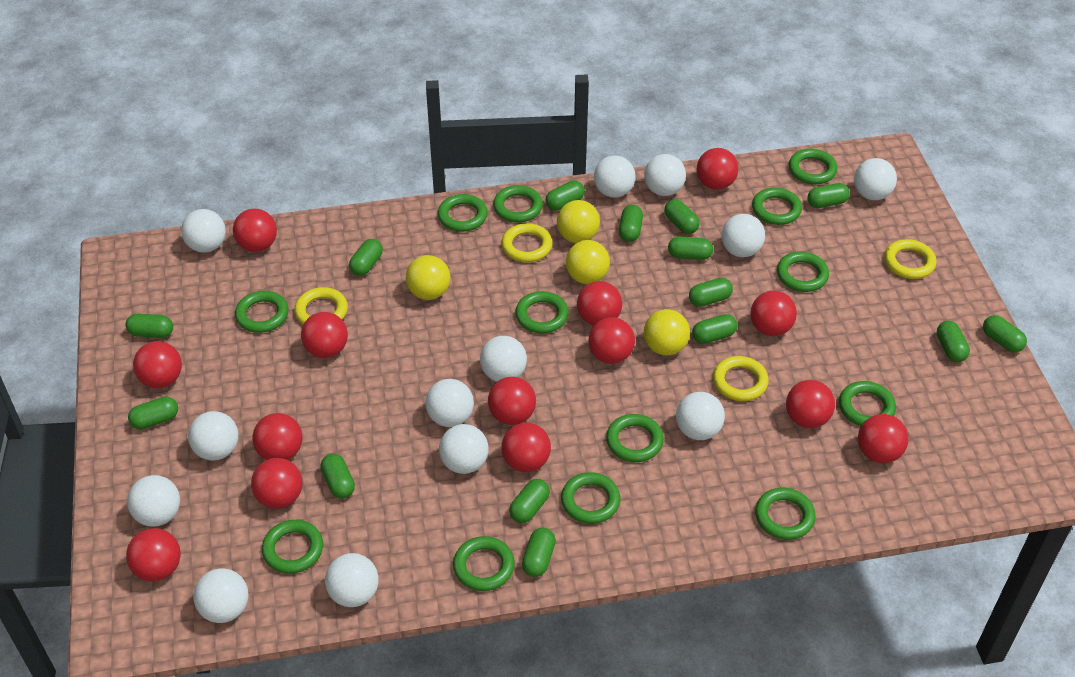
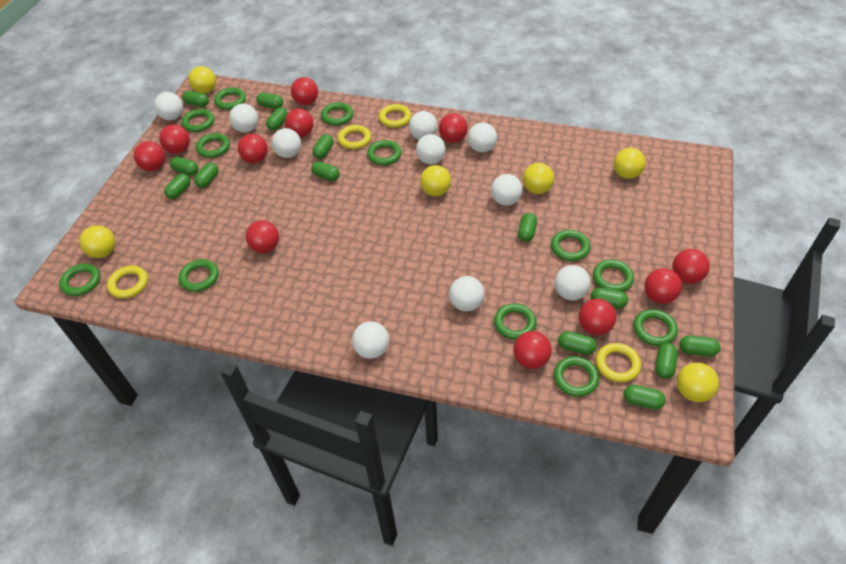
green capsule: [126,314,173,338] [128,397,178,429] [320,454,355,498] [349,239,383,276] [509,479,550,523] [522,528,556,577] [546,180,585,211] [619,205,643,242] [664,199,700,234] [668,236,713,260] [689,278,733,307] [692,314,737,344] [807,183,850,208] [937,321,970,362] [983,315,1027,352] = 15 -> [164,174,191,199] [170,157,199,176] [182,91,209,107] [194,163,218,188] [256,92,283,109] [266,108,288,131] [311,161,340,181] [312,134,333,159] [518,213,537,242] [558,331,597,355] [591,288,628,309] [623,385,666,410] [655,343,678,379] [679,335,720,357] = 14
green ring: [235,291,289,333] [262,520,323,574] [438,194,488,232] [453,536,515,591] [493,185,543,223] [515,291,569,333] [561,472,620,524] [606,414,664,462] [752,187,802,225] [755,488,816,540] [777,252,829,292] [789,149,837,184] [839,381,896,426] = 13 -> [59,264,100,296] [179,259,219,292] [181,109,214,132] [196,133,230,158] [214,88,246,110] [321,102,353,126] [367,140,402,166] [494,303,537,340] [551,230,590,261] [554,356,599,397] [593,259,634,292] [633,309,678,346] = 12
red ball: [126,528,181,581] [133,341,182,388] [233,209,277,252] [251,458,302,509] [252,413,303,460] [301,312,348,358] [488,377,536,425] [501,422,551,472] [577,281,622,326] [588,317,635,364] [697,148,739,190] [750,290,797,336] [786,380,835,428] [858,414,909,463] = 14 -> [134,141,165,171] [159,124,190,154] [238,134,268,163] [245,220,279,253] [285,108,314,138] [291,77,318,105] [439,113,468,143] [513,331,552,369] [579,299,616,335] [644,268,682,304] [672,249,710,284] = 11
white ball: [127,475,180,527] [181,209,226,253] [188,411,239,460] [193,568,249,623] [325,553,379,607] [425,379,474,427] [439,424,489,474] [480,336,527,382] [594,156,636,198] [644,154,686,196] [676,392,725,440] [721,214,765,257] [854,158,897,200] = 13 -> [154,92,183,120] [229,104,258,132] [272,128,301,158] [352,321,389,359] [409,111,438,140] [416,134,446,164] [449,276,484,312] [468,123,497,153] [491,174,523,206] [555,265,591,300] = 10
yellow ball: [406,255,450,300] [557,200,600,243] [566,240,610,284] [644,309,690,355] = 4 -> [80,225,115,258] [188,66,216,94] [420,165,451,196] [523,163,554,194] [614,148,646,179] [677,363,719,402] = 6

